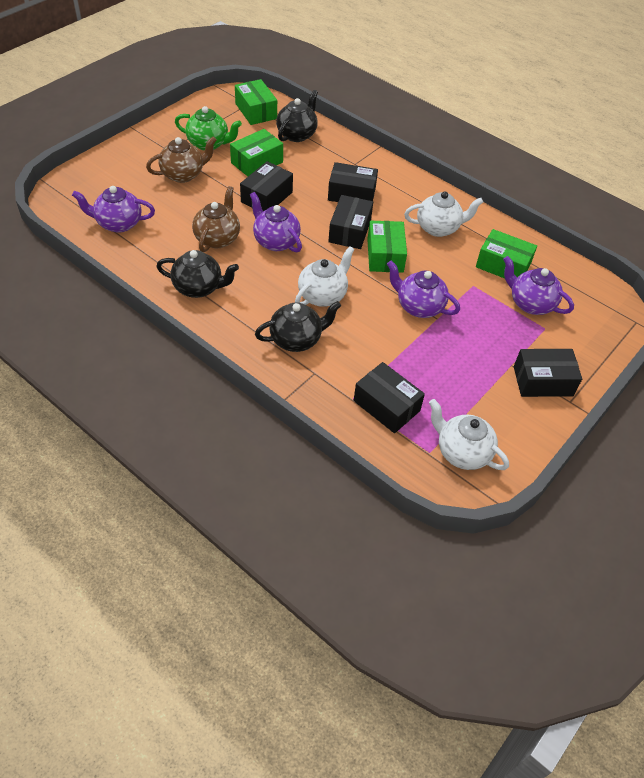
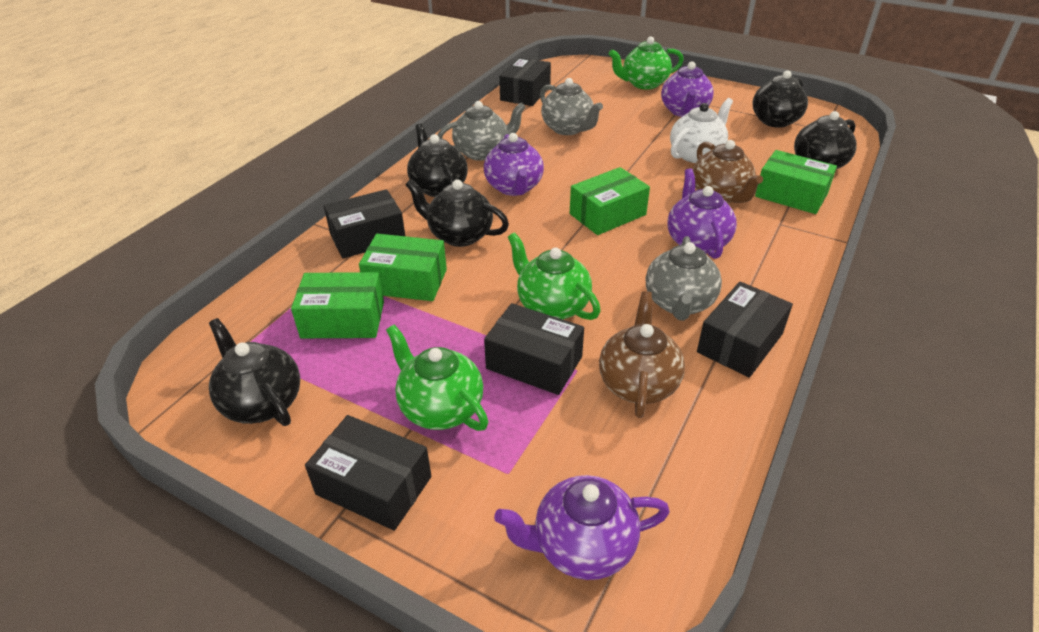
black teapot: [156,250,239,298] [255,301,341,352] [276,90,318,142] = 3 -> [209,318,300,426] [405,179,509,247] [407,123,468,197] [752,70,808,128] [794,111,857,169] = 5
green teapot: [175,106,242,151] = 1 -> [386,325,488,431] [508,232,601,320] [609,36,684,90] = 3
grey teapot: none = 0 -> [438,101,526,161] [540,78,603,135] [646,236,722,321] = 3
white teapot: [295,246,355,307] [404,191,483,237] [429,399,509,470] = 3 -> [670,98,733,163] = 1

